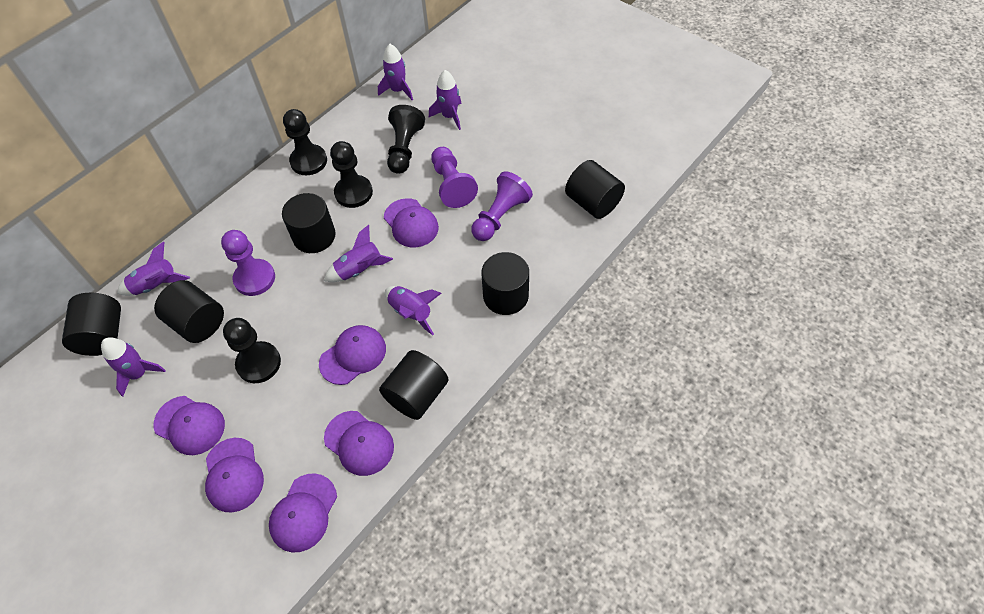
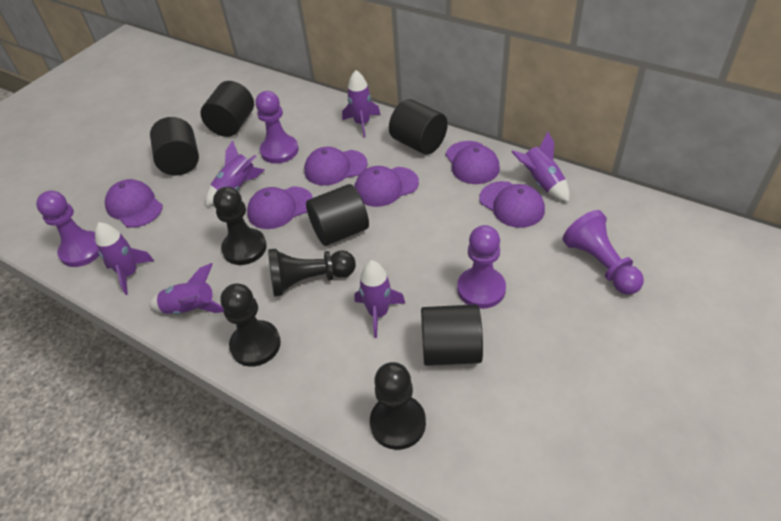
black cylinder: [62,293,121,356] [154,280,224,343] [282,193,336,253] [379,350,448,420] [481,252,529,315] [565,160,625,219] = 6 -> [150,117,199,175] [200,81,254,137] [306,184,369,246] [389,99,448,155] [421,304,483,366] = 5
purple pawn: [221,230,275,296] [431,147,478,208] [471,171,533,241] = 3 -> [36,190,100,267] [255,91,299,164] [457,225,506,309] [563,210,644,295] = 4

